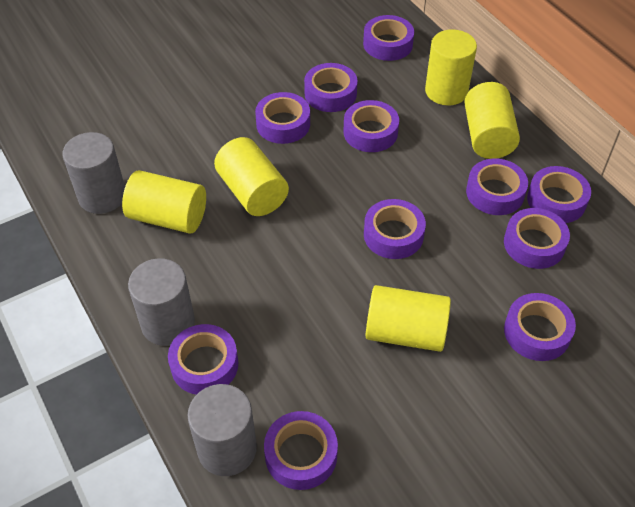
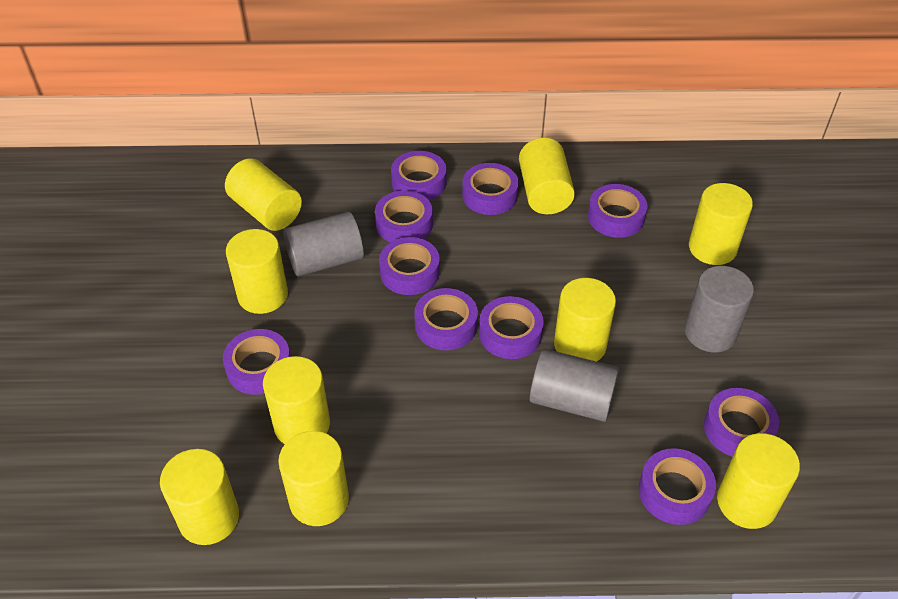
purple tape: [168,324,238,395] [255,92,310,144] [264,411,338,490] [304,63,357,112] [343,100,399,152] [363,15,414,61] [364,199,426,259] [466,159,528,215] [504,208,570,269] [504,293,576,361] [527,166,591,223] = 11 -> [223,329,291,395] [375,191,433,242] [379,237,440,295] [391,151,446,200] [414,288,478,350] [462,163,519,215] [479,296,544,359] [588,184,648,238] [639,448,716,525] [704,388,779,457] = 10
yellow cylinder: [122,170,206,234] [214,137,289,216] [366,285,451,352] [425,29,477,106] [464,82,520,159] = 5 -> [160,449,239,545] [225,158,302,231] [226,229,288,314] [263,356,330,444] [278,431,349,526] [519,138,575,214] [554,278,616,362] [689,183,753,265] [717,433,800,529] = 9

